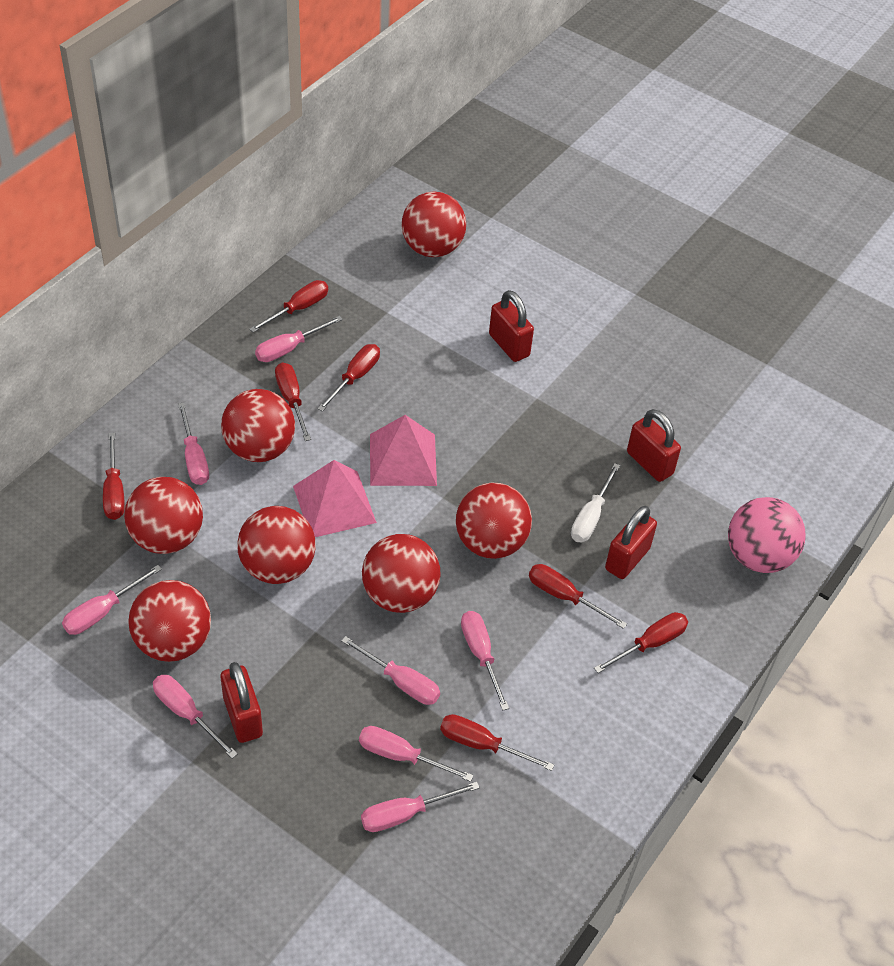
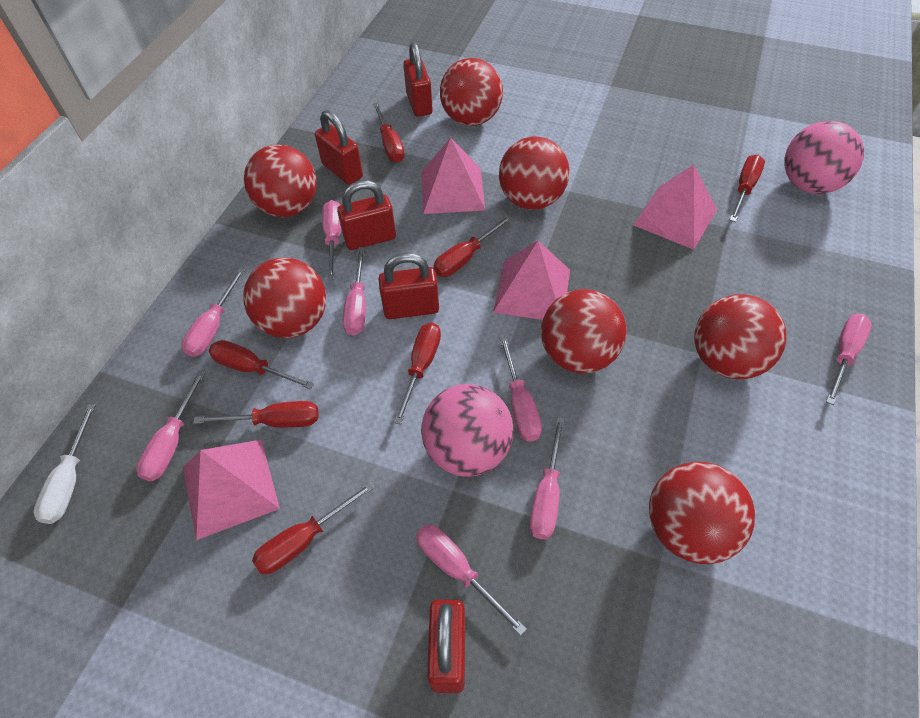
pink ball: [728,497,806,573] = 1 -> [421,384,513,477] [784,121,864,194] = 2
pink pyramid: [293,460,377,537] [370,415,437,486] = 2 -> [183,440,280,540] [421,138,485,214] [493,241,570,320] [633,164,717,250] = 4
red padlock: [220,662,263,743] [489,290,534,362] [605,506,657,579] [627,409,681,482] = 4 -> [315,110,363,185] [337,180,396,250] [378,253,439,319] [403,42,433,117] [427,600,465,693] = 5

